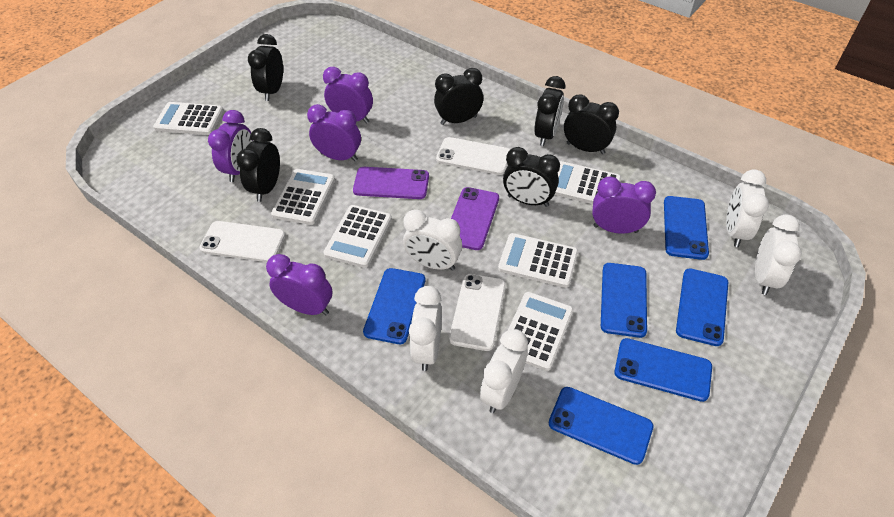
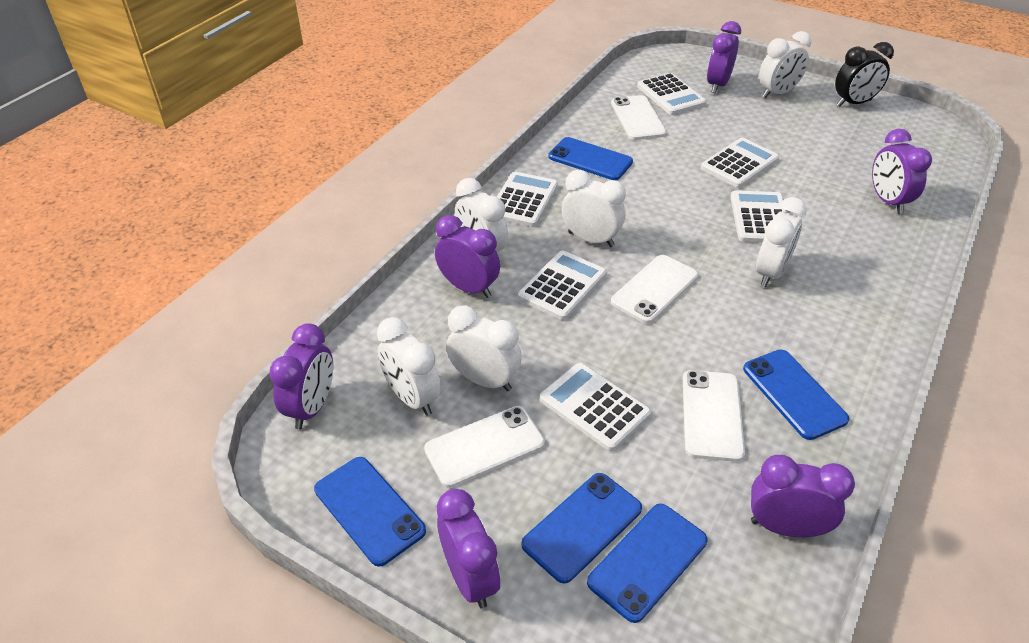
black clock: [236,128,280,202] [248,34,283,101] [434,68,483,125] [503,147,560,207] [534,76,565,146] [564,94,619,154] = 6 -> [835,42,894,107] = 1
blue phone: [363,268,425,344] [549,387,654,465] [601,263,647,338] [614,338,712,402] [664,196,709,260] [676,268,728,346] = 6 -> [314,457,426,567] [522,473,642,584] [548,137,633,180] [587,504,707,623] [743,350,849,440] = 5
purple clock: [208,110,253,182] [266,254,332,315] [307,104,361,161] [323,67,373,124] [592,176,656,234] = 5 -> [269,323,333,429] [435,215,500,298] [437,489,500,609] [707,21,741,93] [751,455,855,537] [872,129,932,214] = 6
purple phone: [353,167,429,199] [451,187,499,250] = 2 -> none = 0
white clock: [403,209,462,271] [409,286,442,371] [480,329,528,413] [726,169,769,247] [755,214,802,295] = 5 -> [377,317,441,416] [446,305,522,391] [455,178,508,252] [562,170,626,247] [756,197,807,287] [759,31,811,98] = 6
white phone: [199,221,285,262] [436,137,510,175] [449,274,506,351] = 3 -> [424,406,545,488] [611,95,667,140] [611,255,698,324] [683,370,745,462] = 4

